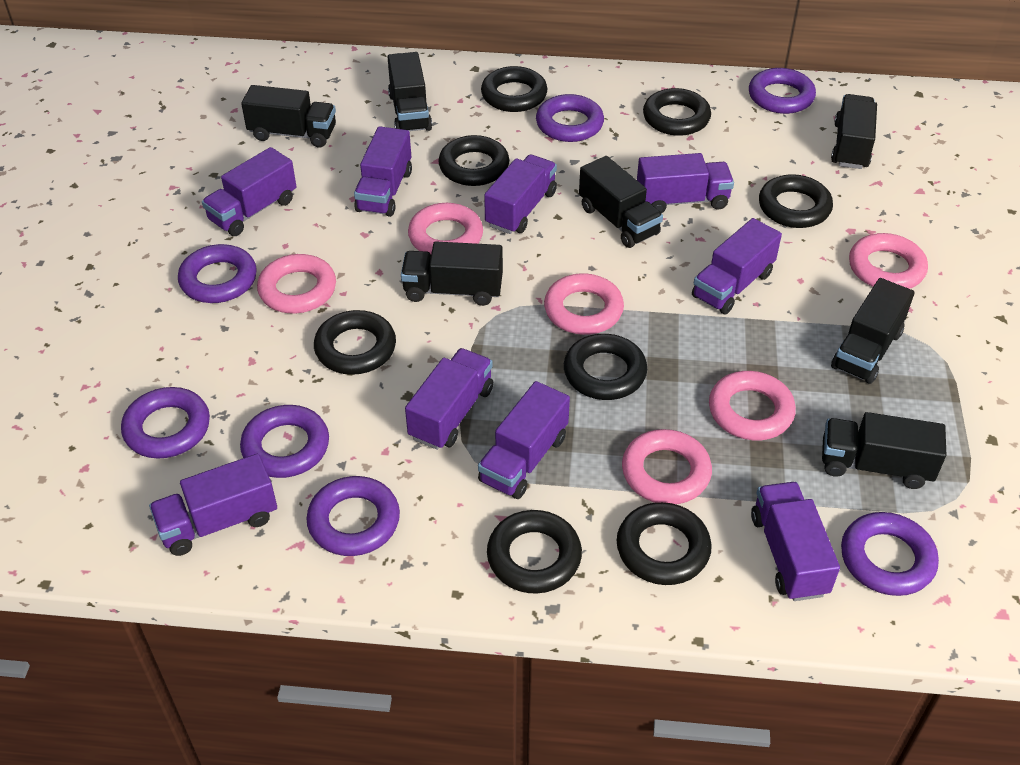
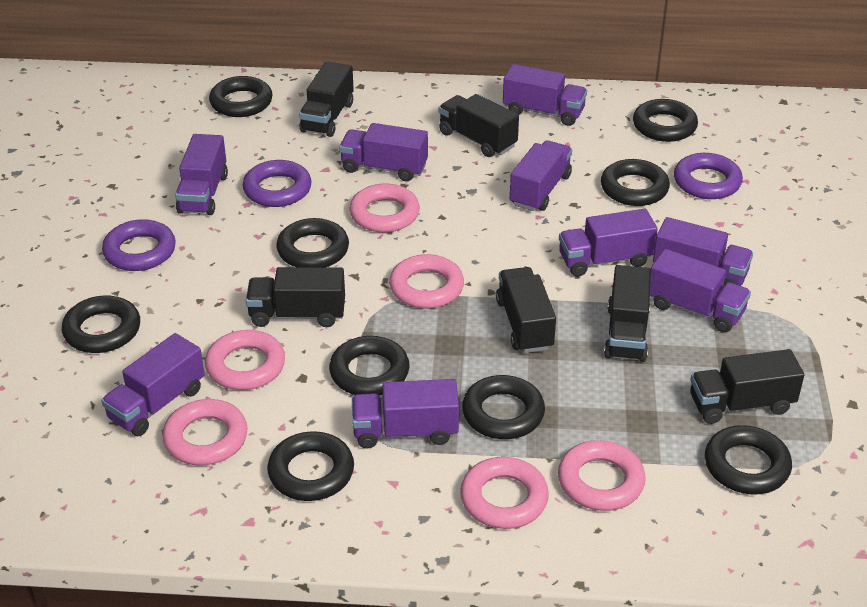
black ring: [314,310,396,375] [438,135,509,186] [481,66,548,112] [487,510,582,593] [564,334,647,400] [617,502,712,585] [643,88,711,136] [759,174,833,228] = 8 -> [62,295,140,353] [209,76,273,117] [267,431,354,501] [276,218,349,267] [329,336,410,395] [462,375,545,439] [601,159,670,206] [633,99,698,142] [705,425,792,494] = 9
black truck: [241,85,336,148] [388,52,432,131] [401,241,503,306] [579,156,663,248] [822,412,946,489] [831,94,877,169] [831,278,915,384] = 7 -> [246,267,345,327] [299,61,354,137] [439,94,519,157] [496,267,556,353] [604,265,651,362] [690,349,804,424] = 6
purple ring: [121,387,210,459] [178,244,257,303] [240,405,329,478] [306,476,400,556] [536,94,604,142] [749,68,816,114] [841,512,939,596] = 7 -> [102,219,176,271] [243,160,312,207] [674,153,743,199] = 3

